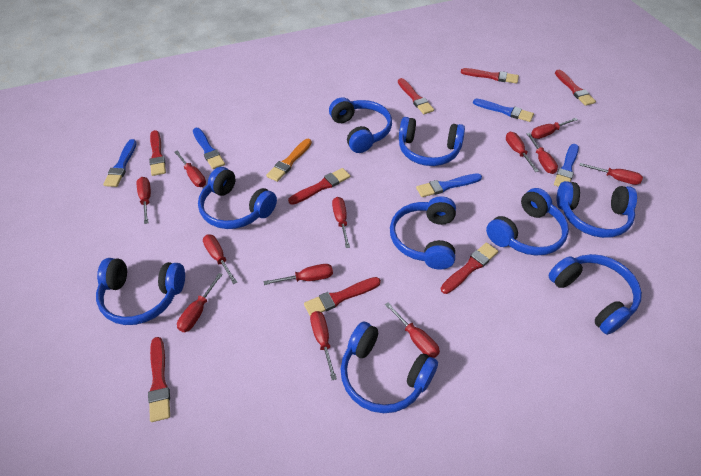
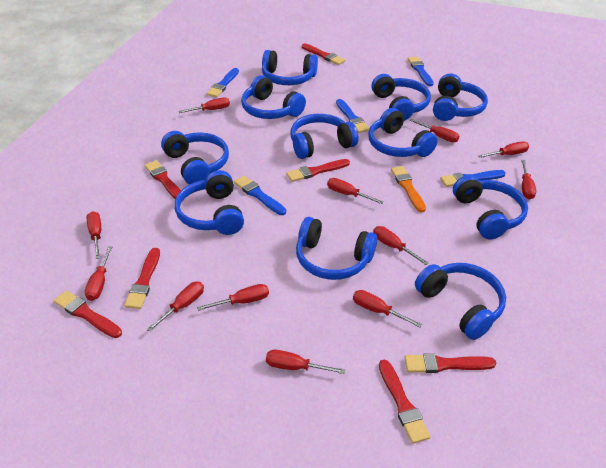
blue headphones: [96,258,185,325] [198,167,277,229] [329,97,392,153] [341,322,438,413] [390,196,456,269] [399,117,465,166] [486,188,569,255] [549,254,642,335] [557,181,637,238] = 9 -> [161,131,229,184] [175,170,244,235] [241,75,306,119] [262,50,318,85] [291,114,359,159] [296,217,377,280] [368,108,438,157] [372,74,431,121] [415,263,506,340] [433,73,488,121] [453,175,528,240] = 11
red brush: [148,337,170,422] [149,130,166,176] [288,168,350,205] [304,277,381,316] [398,78,434,114] [441,242,498,294] [461,68,519,84] [555,70,596,106] = 8 -> [53,290,122,338] [124,248,160,309] [145,160,181,199] [286,159,350,182] [302,43,345,65] [379,360,431,444] [404,353,496,373] = 7

